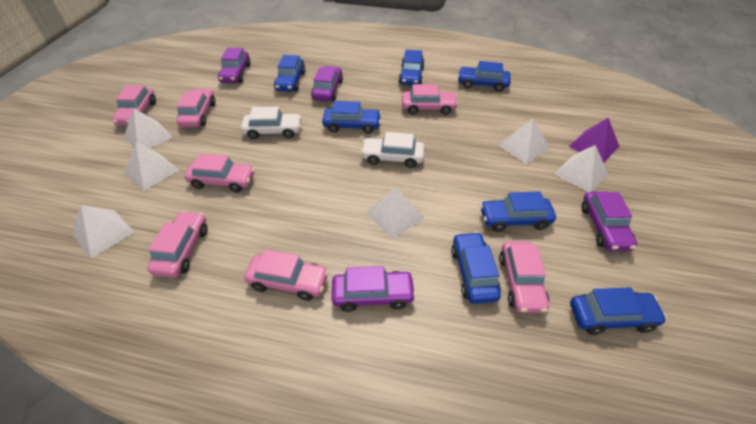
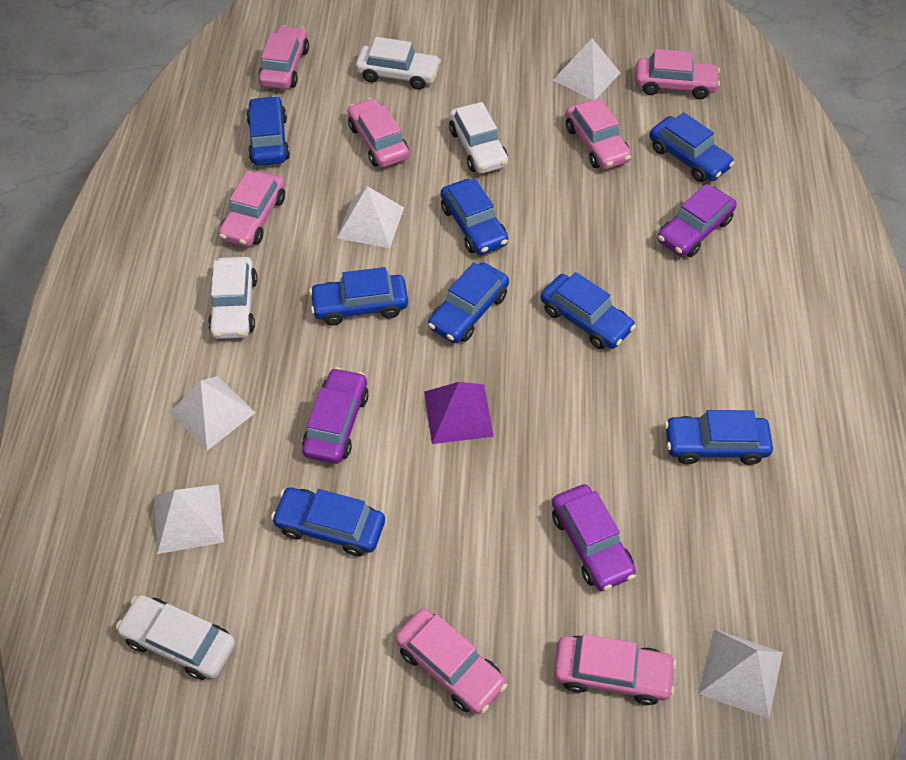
blue car: [274,55,305,92] [322,101,381,134] [398,50,425,85] [451,232,501,304] [458,61,511,92] [480,191,556,232] [570,287,667,335] = 7 -> [246,96,290,166] [271,488,385,556] [309,267,408,325] [428,262,509,343] [441,178,508,255] [541,272,636,349] [649,112,735,182] [665,410,773,465] = 8
purple car: [218,48,251,83] [311,66,343,101] [332,266,416,312] [581,192,637,251] = 4 -> [302,367,369,464] [552,484,636,591] [657,184,737,257] = 3
white car: [241,107,302,139] [360,132,425,168] = 2 -> [116,595,235,680] [208,257,258,339] [356,37,441,90] [449,102,508,174] = 4
white pyramid: [72,205,134,258] [124,109,173,148] [124,143,179,191] [366,187,425,239] [498,118,550,164] [554,145,608,192] = 6 -> [154,484,224,554] [169,376,256,451] [337,186,404,248] [553,38,620,100] [698,629,783,719] = 5

